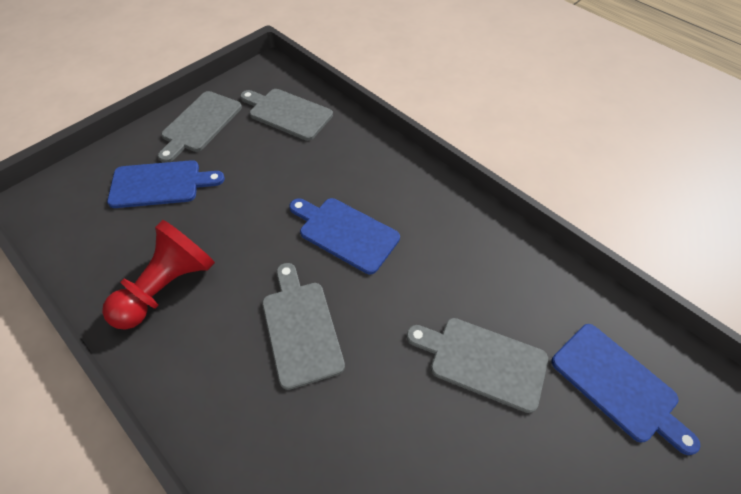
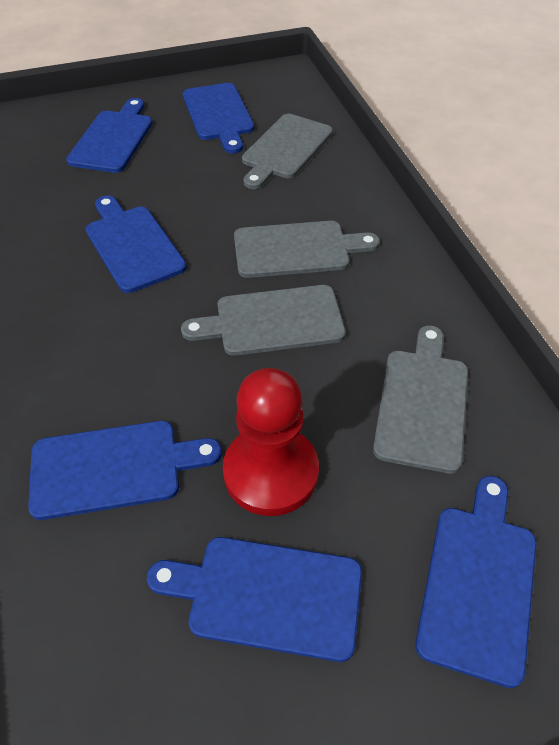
blue cutting board: [107,160,225,208] [289,198,400,274] [551,324,700,455] = 3 -> [28,421,222,520] [66,98,152,173] [86,195,187,293] [147,537,362,662] [183,83,254,153] [416,476,537,688] = 6

